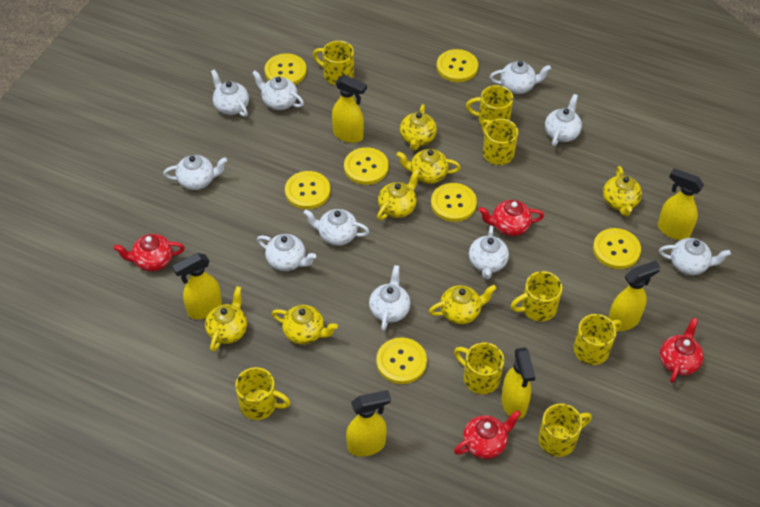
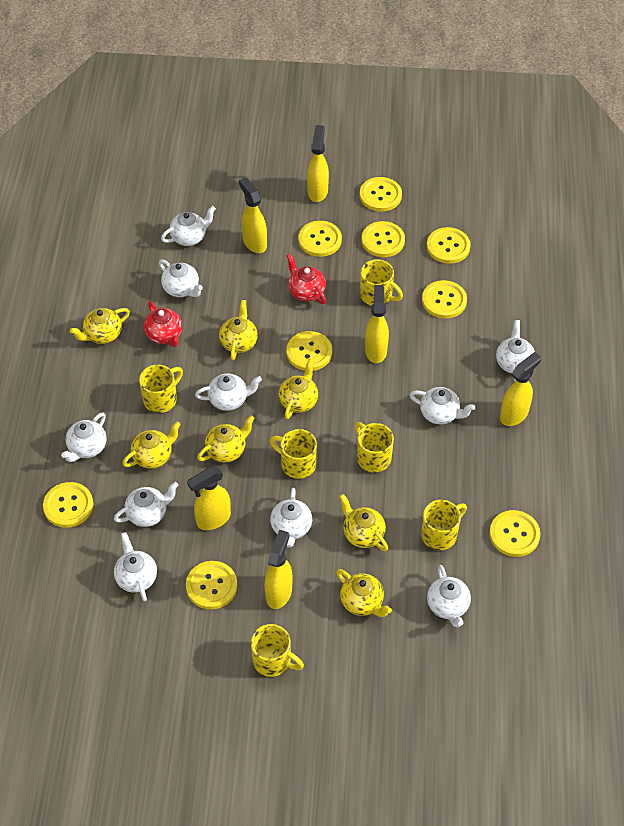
red teapot: [114,234,185,271] [454,410,521,459] [479,200,544,236] [660,318,703,383] = 4 -> [144,301,182,347] [286,254,326,304] = 2
yellow button: [265,53,307,85] [285,171,330,209] [344,147,389,185] [376,337,427,384] [431,183,477,222] [437,49,478,82] [593,228,641,269] = 7 -> [43,482,93,528] [186,561,237,609] [286,331,332,371] [298,221,342,257] [360,177,402,212] [361,221,405,257] [422,280,467,319] [427,227,471,264] [489,510,540,557] = 9
yellow mug: [235,367,291,420] [313,41,354,85] [454,342,504,394] [466,85,513,125] [482,119,518,165] [511,271,562,321] [538,404,592,457] [574,314,622,365] = 8 -> [139,365,183,413] [251,624,304,677] [270,429,317,479] [355,422,394,472] [360,259,403,306] [421,500,467,550] = 6

